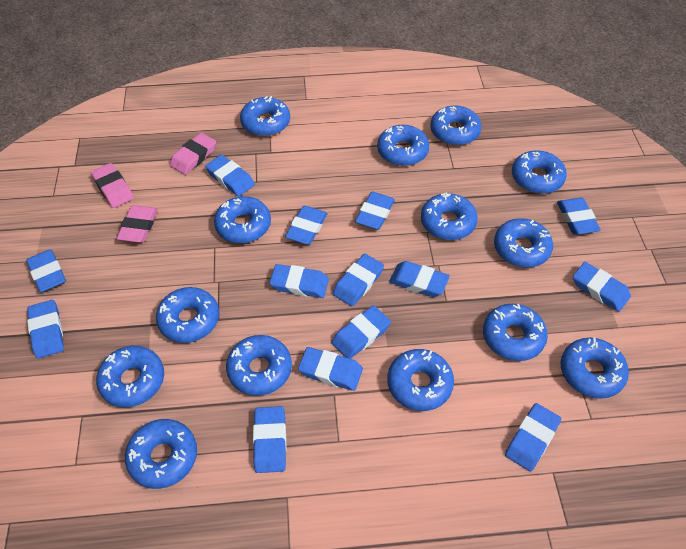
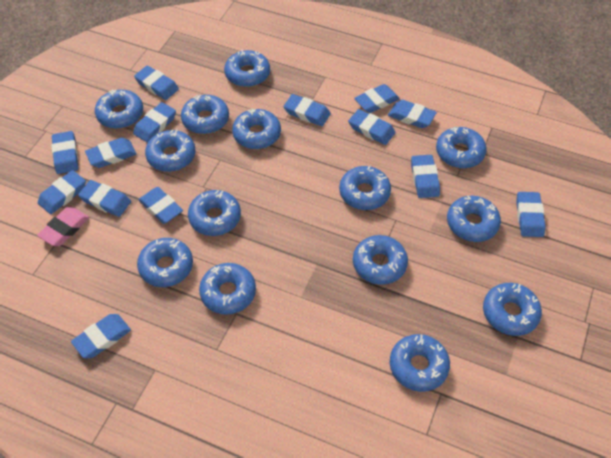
pink eraser: [91,163,134,208] [117,205,158,243] [170,133,216,175] = 3 -> [37,207,89,246] = 1

